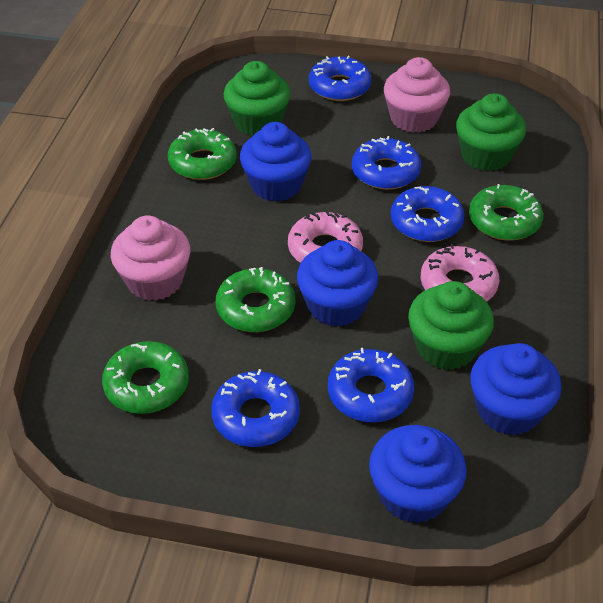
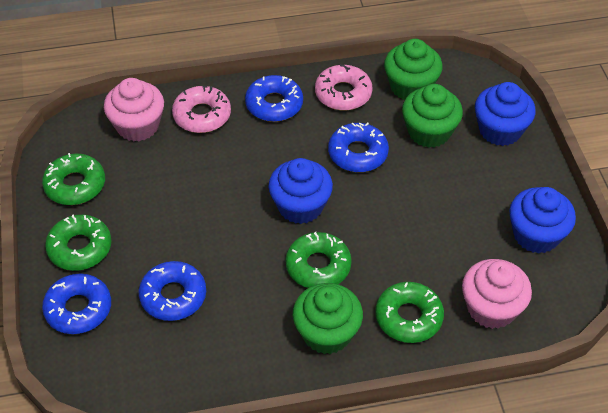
blue cupcake: [240,122,311,202] [297,240,378,327] [369,425,467,523] [470,343,562,436] = 4 -> [268,158,333,224] [475,82,536,146] [509,187,576,253] = 3
blue donut: [211,369,300,447] [309,56,371,101] [328,348,414,422] [352,136,421,190] [391,186,465,242] = 5 -> [42,274,111,334] [139,261,206,321] [245,75,303,122] [328,122,389,172] = 4

